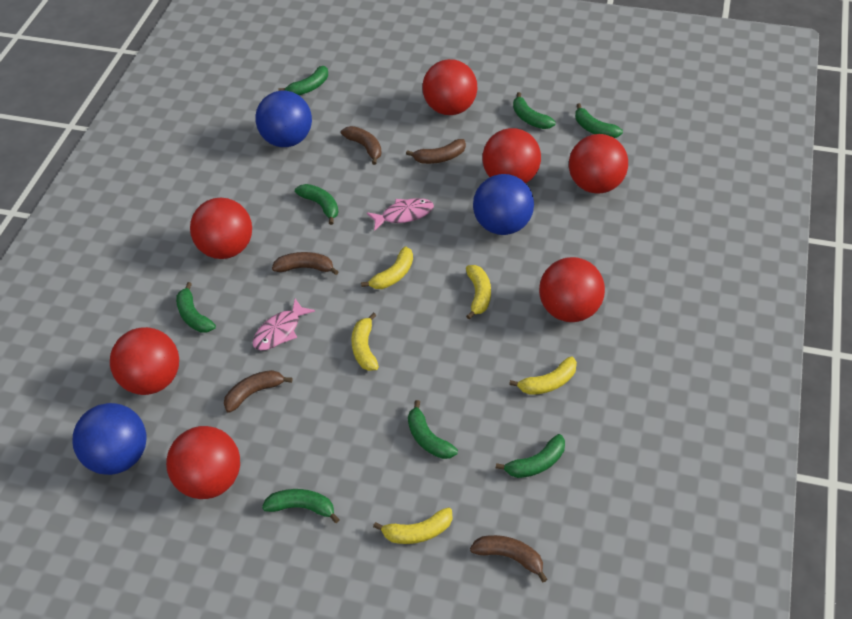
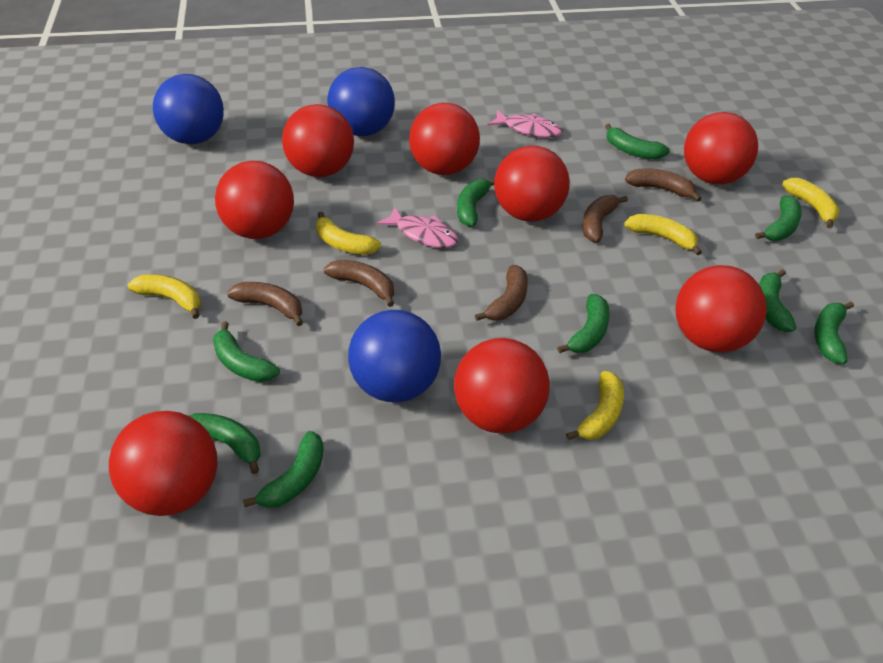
green banana: [176,282,216,333] [262,489,340,523] [278,66,328,95] [295,184,338,225] [408,400,458,459] [496,434,565,478] [513,92,556,129] [575,103,623,138] = 8 -> [189,413,261,474] [213,321,280,382] [243,431,324,508] [457,179,494,227] [557,294,610,353] [605,124,670,159] [755,195,802,241] [759,269,796,332] [814,302,854,364] = 9
red ball: [110,327,179,395] [166,426,240,499] [190,198,252,259] [422,59,477,115] [482,128,541,183] [539,257,605,322] [569,134,628,194] = 7 -> [109,411,218,516] [215,161,294,239] [282,104,354,177] [409,103,480,175] [454,338,550,434] [494,146,570,222] [675,265,767,352] [684,112,758,184] = 8

